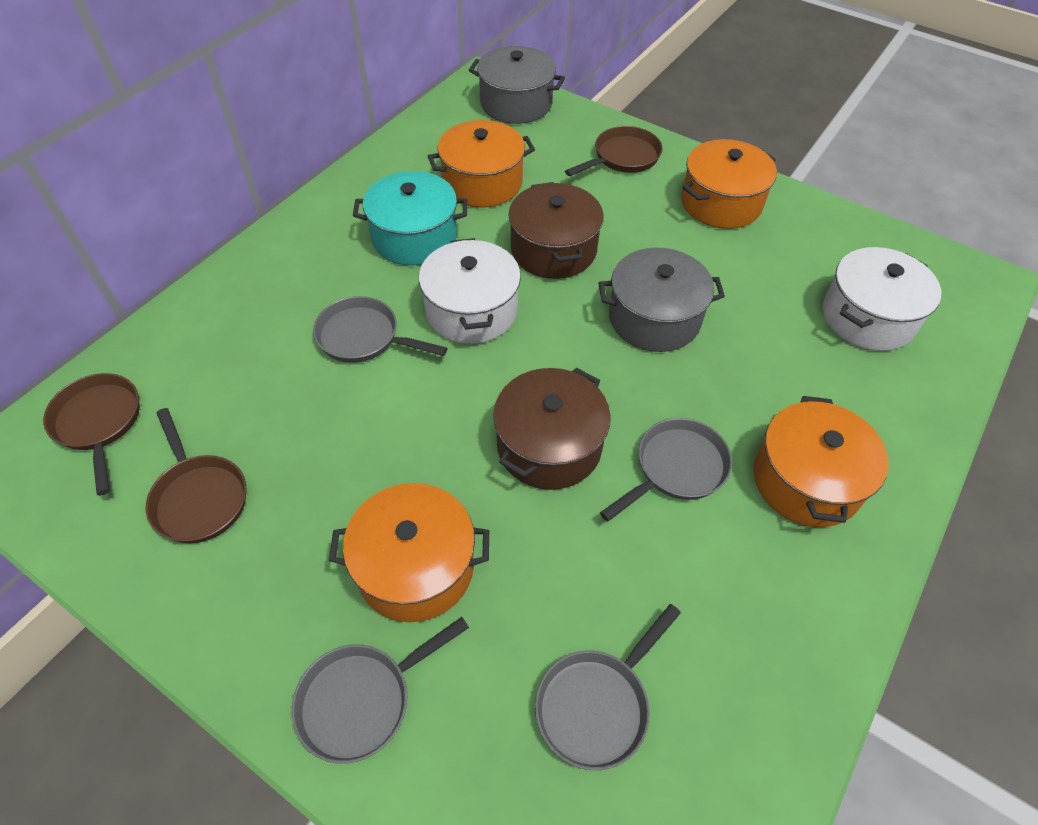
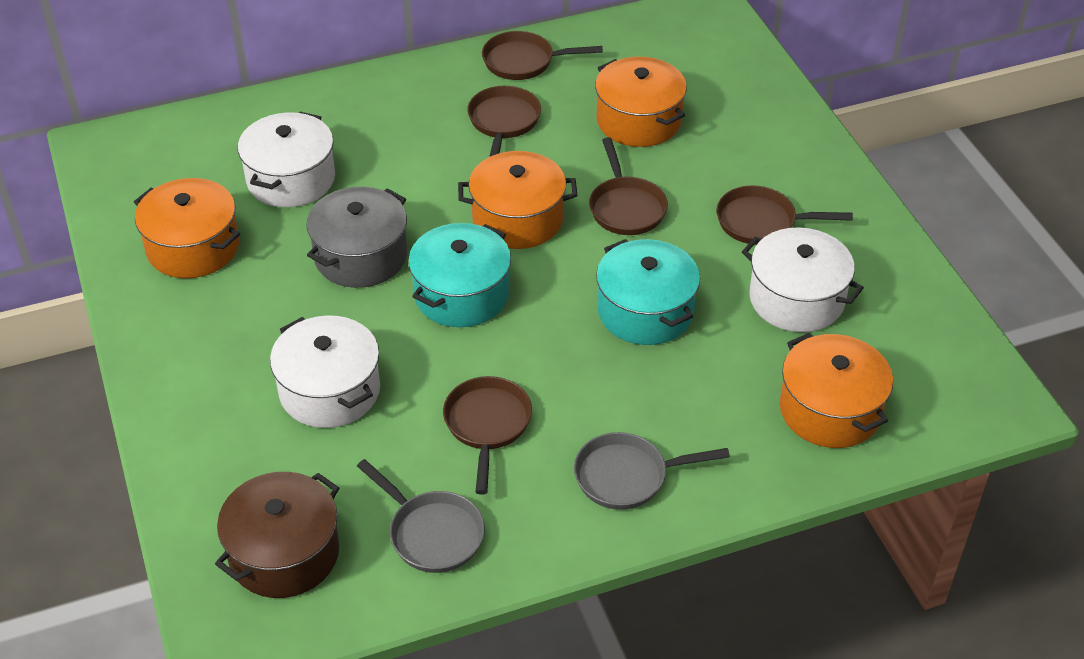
brown pan: [43,373,140,496] [146,408,247,543] [565,126,662,176] = 3 -> [443,376,532,495] [467,86,541,157] [482,31,603,80] [589,137,668,235] [716,185,853,245] = 5
brown pot: [493,368,611,490] [509,182,604,279] = 2 -> [215,472,339,598] = 1
grey pan: [292,617,469,764] [313,296,447,363] [535,604,681,770] [600,418,732,521] = 4 -> [357,459,485,573] [574,432,730,510] = 2
grey pot: [469,46,565,124] [599,248,725,352] = 2 -> [306,186,407,288] = 1
turquoise pot: [353,171,468,266] = 1 -> [408,223,511,327] [596,239,700,345] = 2
white pot: [419,238,521,344] [823,247,941,351] = 2 -> [238,112,335,207] [270,315,380,428] [742,227,864,332] = 3

